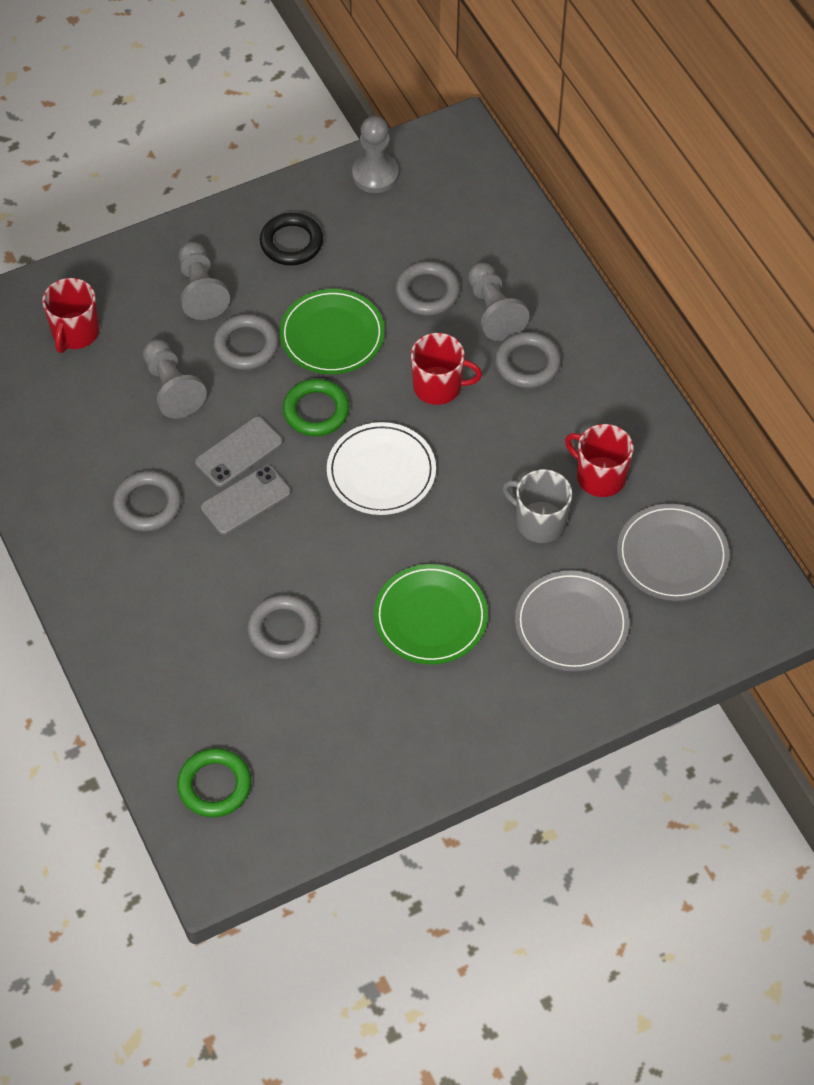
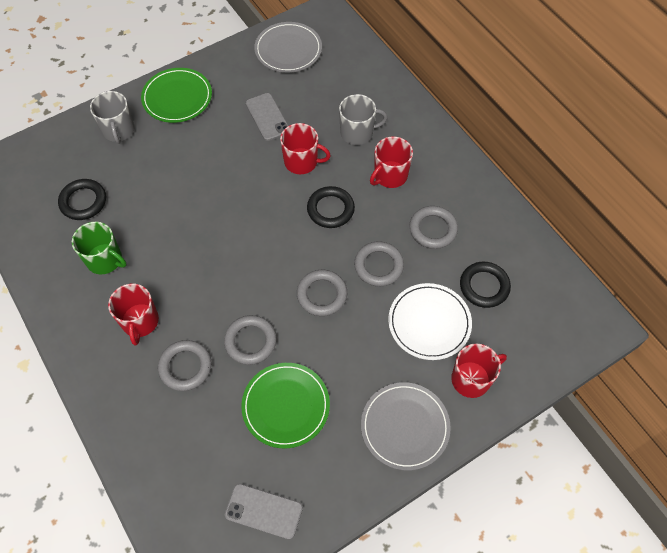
black ring: [260,213,323,265] = 1 -> [58,179,106,220] [307,186,355,228] [460,262,511,308] = 3
green mug: none = 0 -> [72,222,127,274] = 1
green ring: [177,748,251,817] [283,379,350,436] = 2 -> none = 0
grey mug: [502,469,572,543] = 1 -> [90,91,135,144] [339,94,387,145] = 2
grey pawn: [143,339,207,418] [179,242,230,320] [352,116,399,193] [468,263,529,341] = 4 -> none = 0
red mug: [42,278,99,353] [411,333,482,405] [565,424,633,497] = 3 -> [108,284,159,345] [280,123,331,174] [370,137,413,188] [451,343,507,398] = 4

